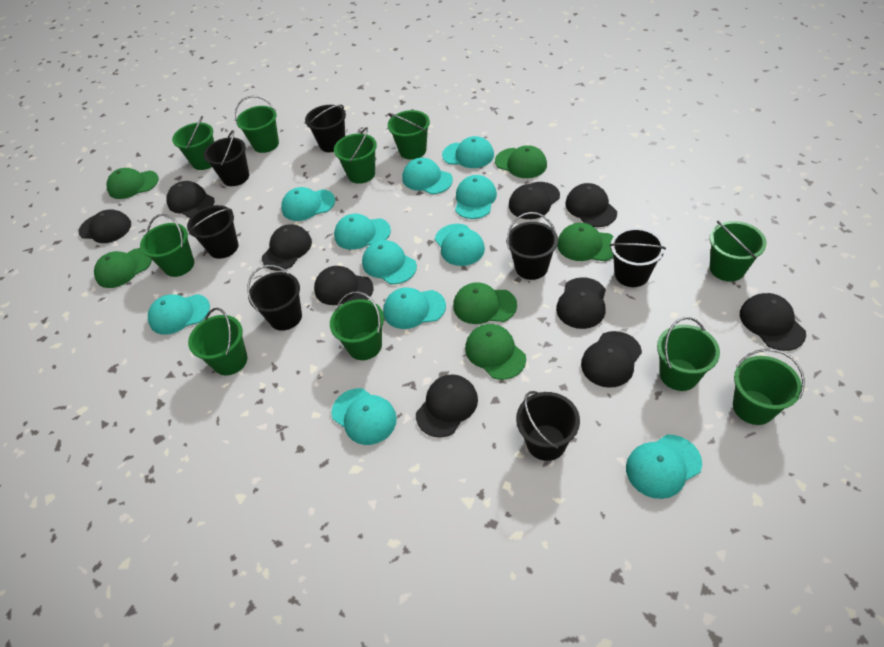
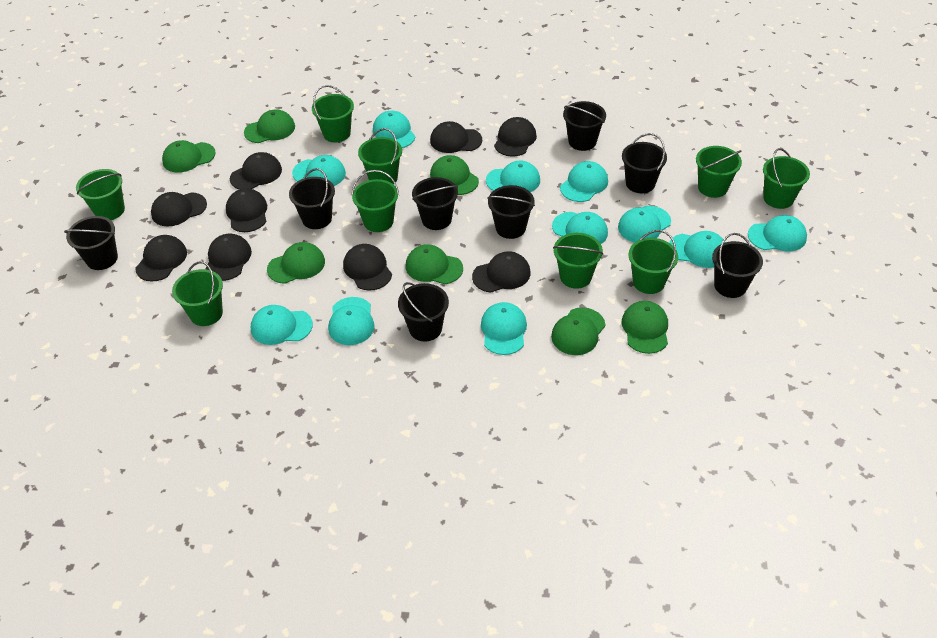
black bucket: [187,205,238,259] [203,130,249,186] [247,265,302,331] [305,104,346,153] [507,212,558,280] [516,391,580,461] [609,228,666,287] = 7 -> [64,216,118,270] [289,168,335,229] [398,282,449,342] [412,177,458,230] [487,185,535,239] [563,101,606,151] [622,133,667,193] [712,233,763,298] = 8
black cap: [78,209,131,243] [167,181,215,218] [262,224,312,271] [314,266,373,305] [416,375,478,438] [509,182,560,219] [556,277,606,329] [565,183,617,227] [581,331,642,388] [740,293,806,351] = 10 -> [135,235,187,281] [151,192,207,226] [206,234,252,281] [226,188,267,232] [230,152,282,190] [343,244,392,291] [430,121,482,153] [472,251,530,293] [494,117,537,157] = 9
green bucket: [140,214,194,277] [172,116,214,170] [188,308,247,375] [234,96,279,153] [330,291,384,360] [334,127,377,184] [388,110,430,159] [657,317,720,391] [710,221,767,281] [733,349,805,425] = 10 -> [76,169,125,220] [172,261,223,326] [312,85,354,143] [351,170,399,232] [358,128,402,185] [553,233,603,289] [628,230,678,294] [696,146,742,198] [763,148,810,209] = 9
green cap: [94,248,152,288] [106,168,159,199] [453,282,517,324] [465,324,526,380] [495,145,547,178] [557,223,614,261] = 6 -> [162,140,216,173] [244,110,295,143] [267,242,325,284] [406,244,463,284] [430,155,479,195] [551,307,606,355] [622,301,668,354] = 7

